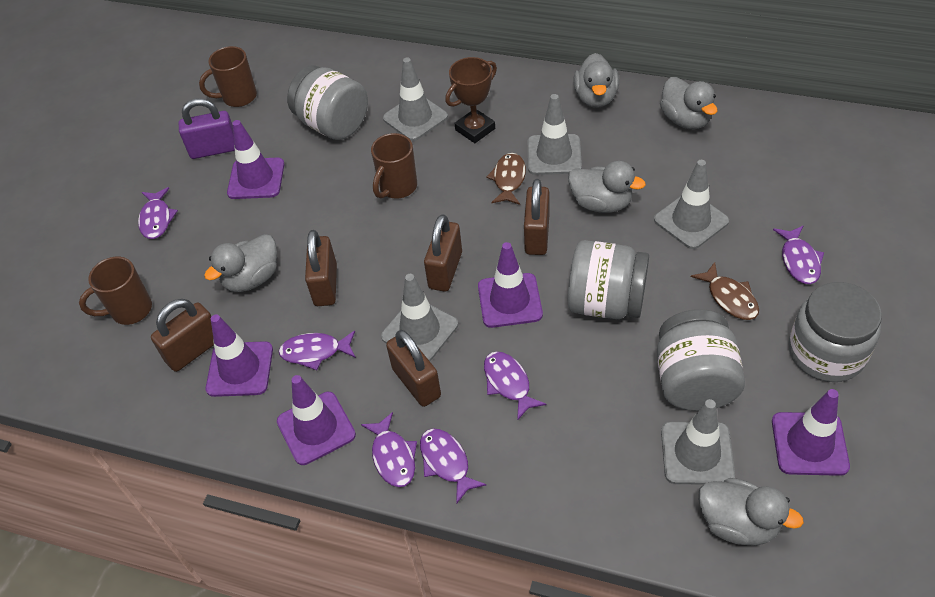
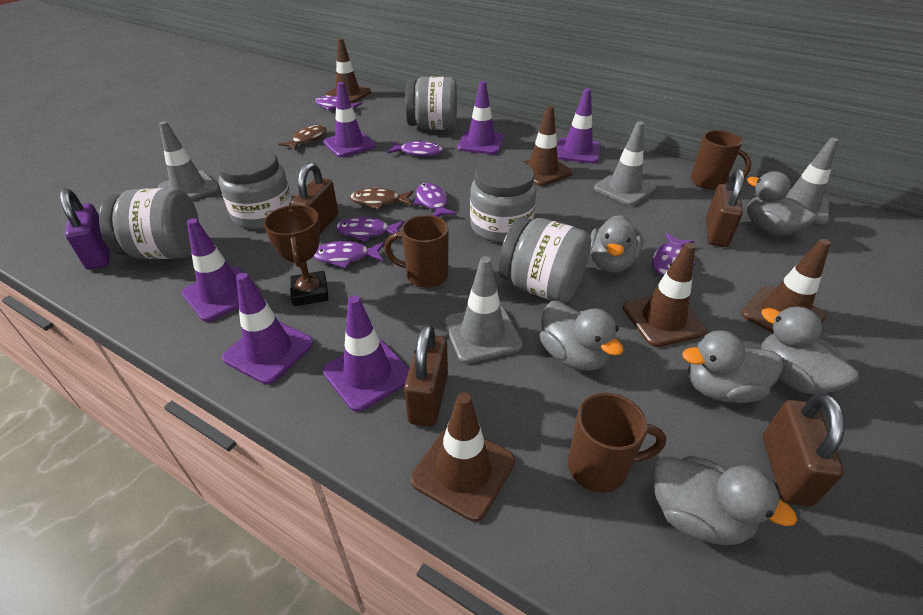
brown padlock: [151,299,214,372] [305,230,337,306] [386,330,441,407] [424,214,462,292] [524,179,549,255] = 5 -> [291,162,338,234] [404,324,448,427] [706,169,744,247] [763,393,845,506] = 4
brown traffic cone: none = 0 -> [325,38,371,103] [411,392,515,522] [523,106,573,186] [623,243,707,347] [741,239,831,333] = 5
grey duck: [204,234,277,292] [568,161,646,213] [573,53,619,108] [660,77,717,129] [698,478,804,546] = 5 -> [540,301,623,371] [590,215,642,273] [652,456,797,545] [682,331,783,403] [747,171,816,236] [761,307,859,394] = 6
grey jar: [287,65,368,140] [568,240,649,319] [657,309,745,411] [788,282,882,382] = 4 -> [99,188,199,259] [217,148,292,229] [405,77,457,130] [470,158,536,243] [498,217,591,303] = 5
grey traffic cone: [381,274,458,361] [383,58,448,141] [528,94,582,175] [654,160,729,249] [661,399,735,485] = 5 -> [158,121,219,200] [444,256,523,363] [594,121,656,206] [785,138,838,225] = 4
purple traffic cone: [206,315,273,397] [227,120,285,199] [277,375,356,465] [478,242,543,328] [772,389,850,476] = 5 -> [182,218,261,322] [222,273,314,384] [322,295,409,412] [323,82,376,157] [457,81,505,154] [557,88,601,164] = 6

